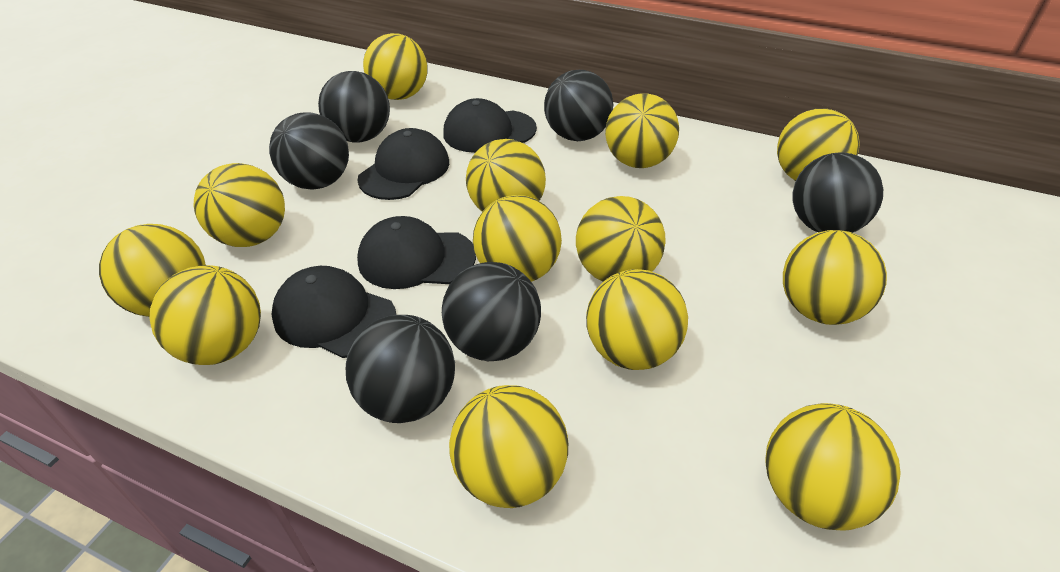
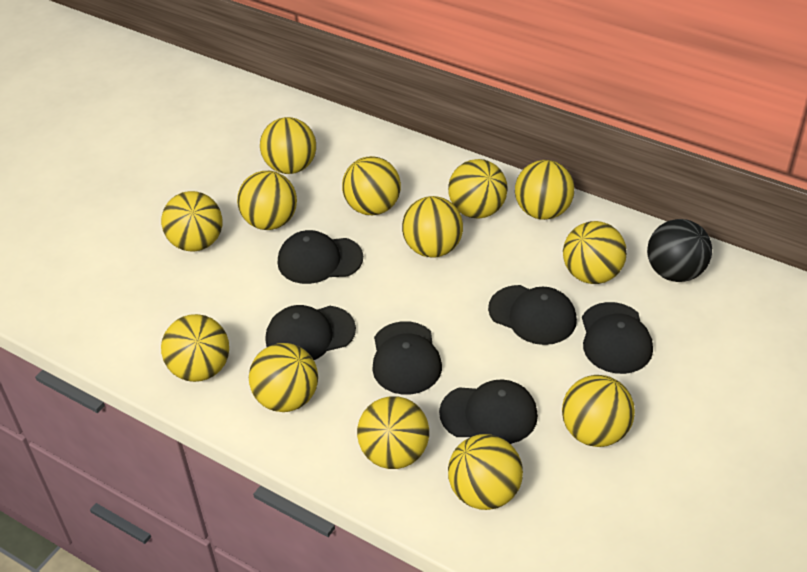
black ball: [269,112,349,190] [318,71,390,142] [346,315,455,423] [442,262,541,361] [544,70,613,141] [793,152,883,233] = 6 -> [647,219,712,282] = 1
black cap: [271,266,396,358] [357,128,449,200] [357,216,476,289] [443,98,537,153] = 4 -> [266,305,356,360] [278,230,363,284] [372,321,442,394] [439,379,538,444] [488,285,577,345] [582,302,653,374] = 6

